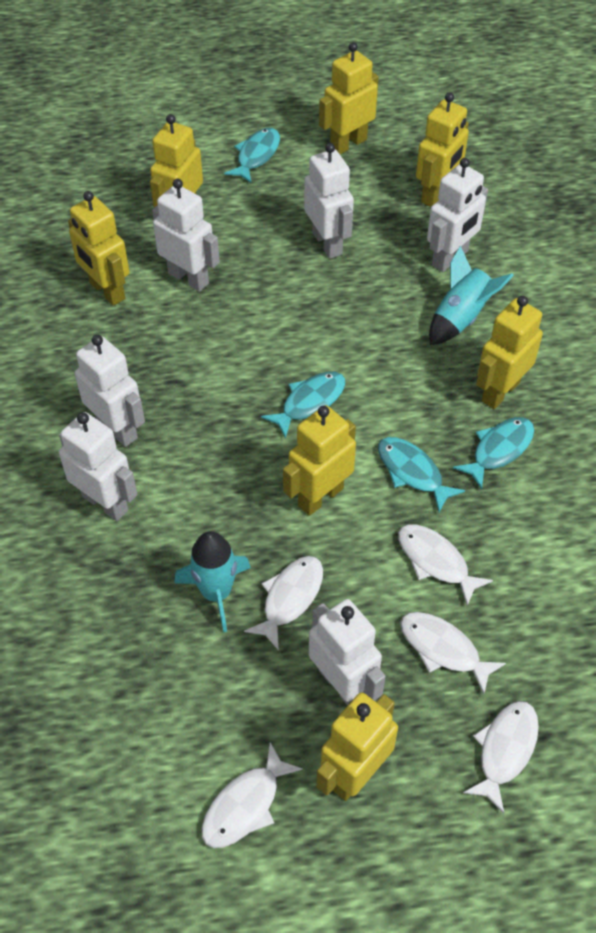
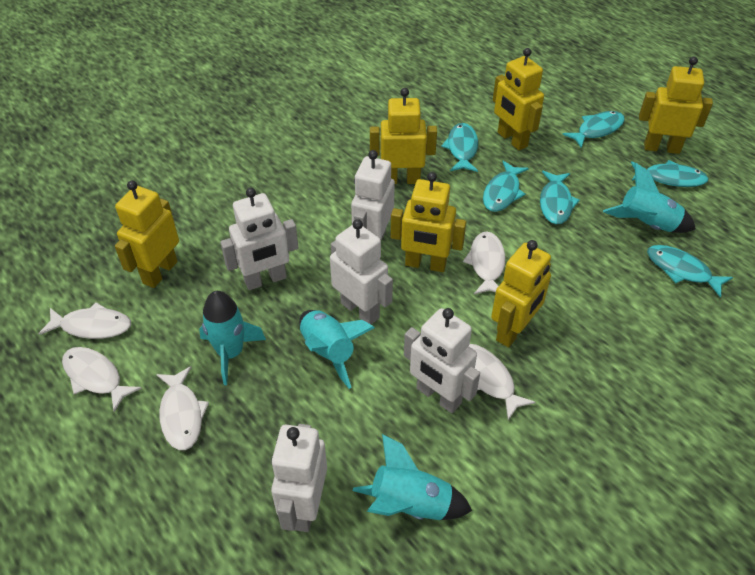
turquoise fish: [224,128,280,183] [261,371,345,439] [378,437,465,512] [453,417,534,490] = 4 -> [441,123,478,172] [483,161,529,212] [540,171,580,224] [562,111,625,148] [631,160,709,187] [647,245,733,298] = 6
turquoise rocket: [174,531,251,632] [429,246,514,345] = 2 -> [199,291,266,385] [299,310,375,389] [353,434,472,520] [603,163,696,233] = 4
white robot: [59,412,137,521] [75,335,145,447] [152,179,220,292] [304,143,354,259] [309,599,386,706] [427,158,488,272] = 6 -> [220,188,298,290] [271,424,327,532] [330,219,393,325] [351,150,395,240] [404,308,480,413] = 5
yellow robot: [68,191,130,306] [150,114,203,207] [283,405,356,516] [316,692,398,801] [319,42,379,154] [416,92,469,207] [476,296,543,409] = 7 -> [115,180,179,288] [370,88,437,184] [391,172,466,272] [491,240,551,347] [493,48,544,150] [639,56,713,154] = 6

